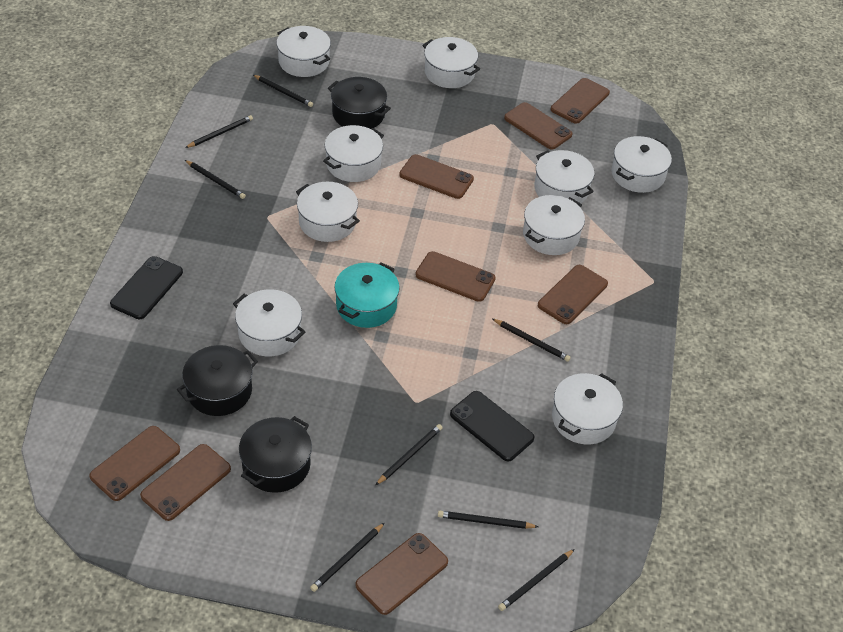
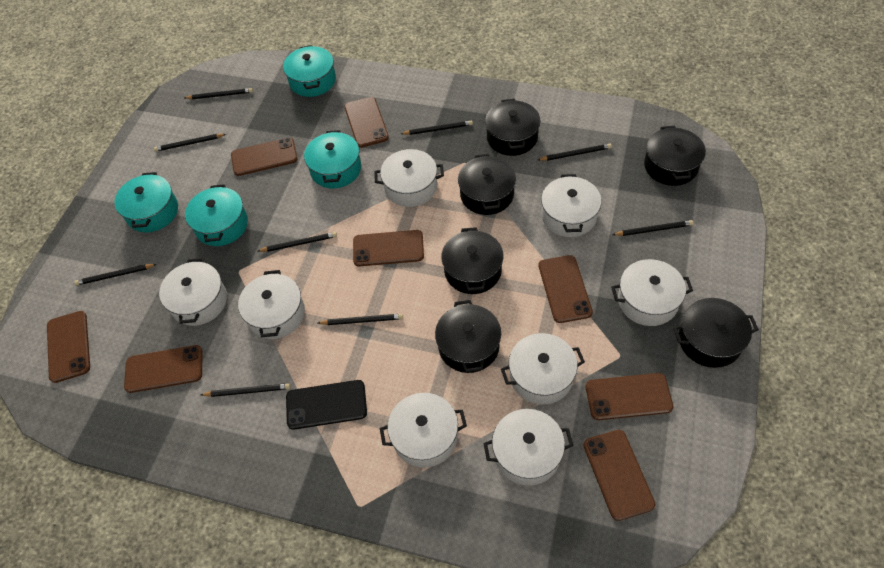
black pencil: [185,115,253,148] [185,160,246,199] [253,75,313,107] [310,523,385,592] [376,424,442,485] [438,511,538,529] [493,319,571,362] [498,549,575,611] = 8 -> [74,264,157,286] [154,134,226,152] [185,88,253,99] [201,383,290,397] [258,232,337,252] [318,314,403,325] [401,120,473,135] [538,144,612,161] [612,220,694,236] = 9
black phone: [110,256,183,319] [450,391,535,461] = 2 -> [286,380,367,430] = 1
black pot: [177,345,258,416] [239,416,312,493] [328,77,391,129] = 3 -> [435,300,501,373] [441,227,503,294] [458,154,516,215] [485,99,541,156] [644,126,706,186] [673,298,759,368] = 6
turquoise pot: [334,262,400,328] = 1 -> [115,172,178,232] [185,184,248,246] [283,45,336,97] [304,130,361,188] = 4
white pot: [233,289,305,357] [277,26,331,77] [296,182,360,242] [323,125,384,182] [422,37,480,88] [523,195,585,255] [534,150,594,203] [552,373,623,445] [611,136,672,193] = 9 -> [159,258,227,326] [238,270,305,339] [374,149,444,207] [380,393,467,468] [483,409,573,486] [501,333,585,404] [541,174,602,237] [611,259,693,326] = 8

